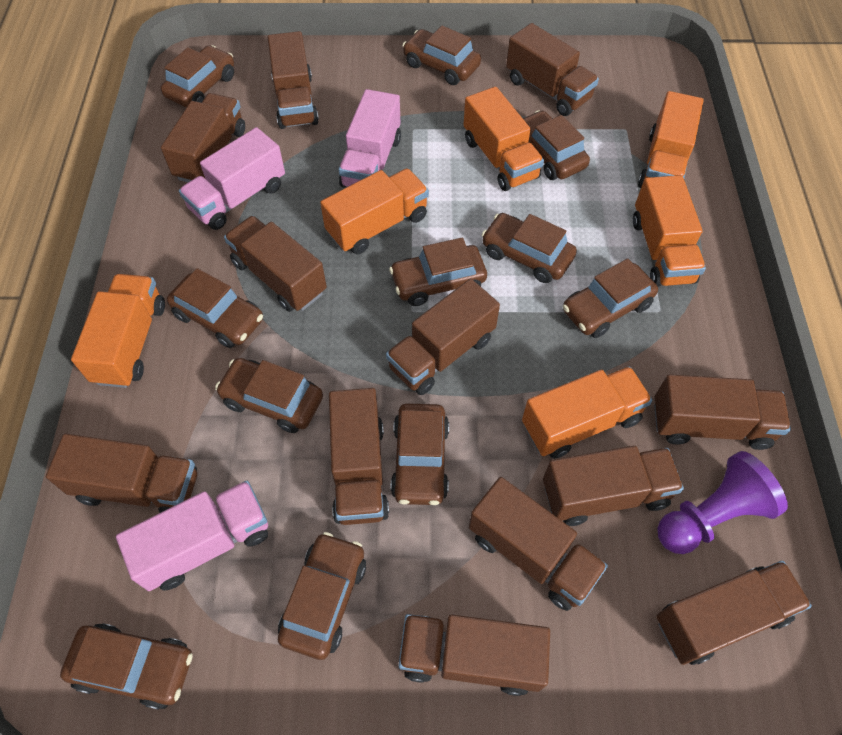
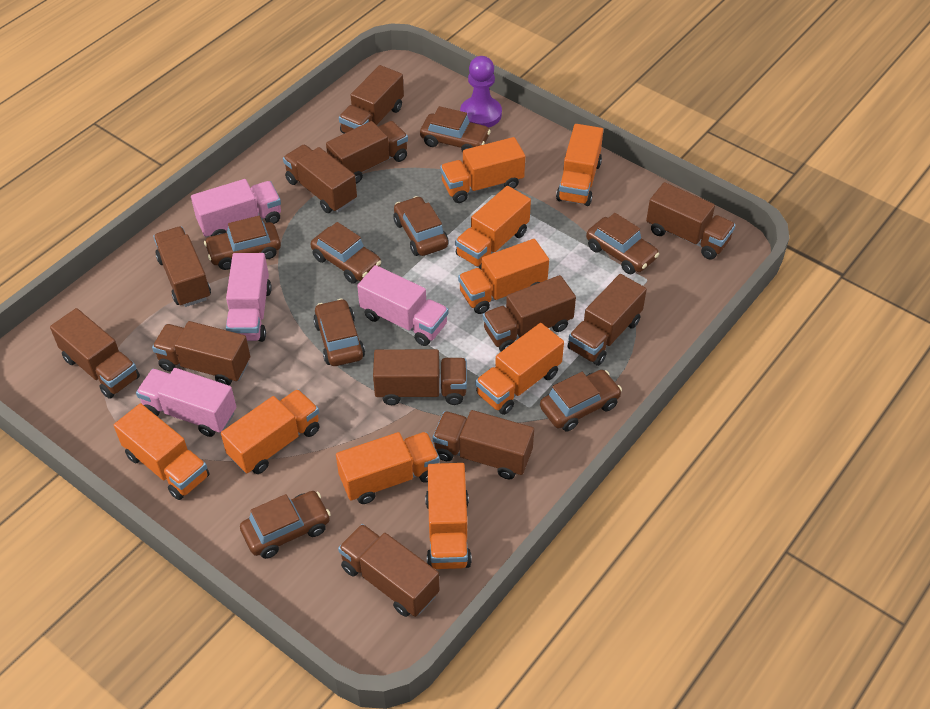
brown car: [60,623,193,710] [160,45,234,107] [167,268,263,348] [215,358,323,433] [278,532,366,660] [389,237,487,306] [391,404,449,505] [402,26,481,85] [482,213,577,283] [523,110,590,180] [563,258,658,338] = 11 -> [204,216,281,270] [240,491,331,559] [311,222,381,284] [313,298,365,366] [394,196,449,256] [420,106,491,152] [540,370,622,431] [586,213,659,274] = 8
orange truck: [71,274,165,388] [320,168,429,254] [464,87,544,191] [522,366,652,459] [633,175,706,287] [638,91,704,188] = 6 -> [114,403,210,500] [221,389,320,474] [336,432,440,504] [425,463,472,569] [440,137,525,203] [455,186,531,269] [458,239,549,314] [476,323,564,415] [556,124,603,206] = 9
pink truck: [116,481,268,591] [179,127,285,230] [339,89,401,188] = 3 -> [136,368,236,437] [191,179,281,237] [226,253,272,342] [357,265,449,346] = 4

